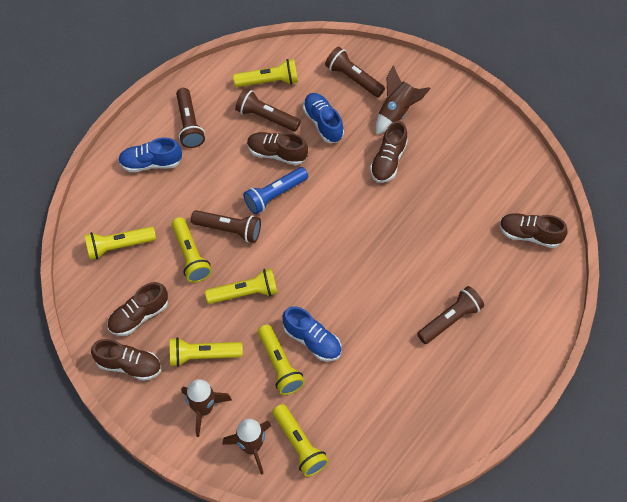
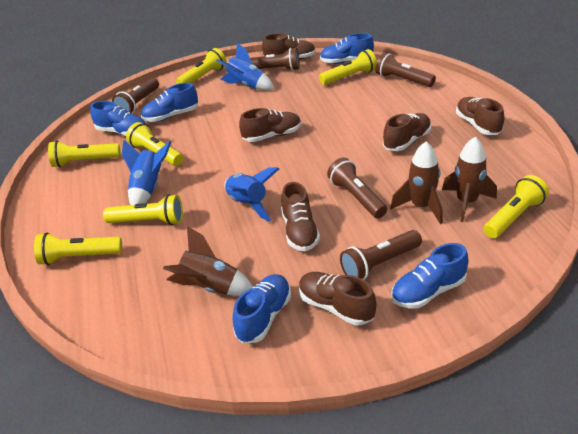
blue flashlight: [243,167,308,214] = 1 -> none = 0
blue rocket: none = 0 -> [122,140,171,205] [216,43,274,91] [224,167,279,222] = 3
blue shoe: [118,138,182,172] [283,306,341,361] [303,93,344,143] = 3 -> [90,101,146,136] [141,83,198,122] [232,274,291,344] [320,33,374,64] [391,243,469,308] = 5
brown shoe: [91,339,161,381] [107,282,168,336] [247,132,308,165] [370,121,408,183] [499,213,568,248] = 5 -> [239,108,301,142] [262,33,316,60] [281,182,320,251] [299,272,376,325] [383,113,431,151] [456,97,504,135] = 6

